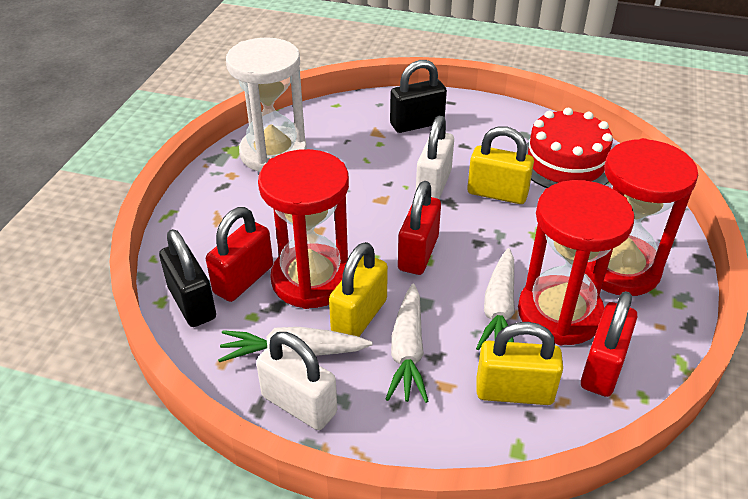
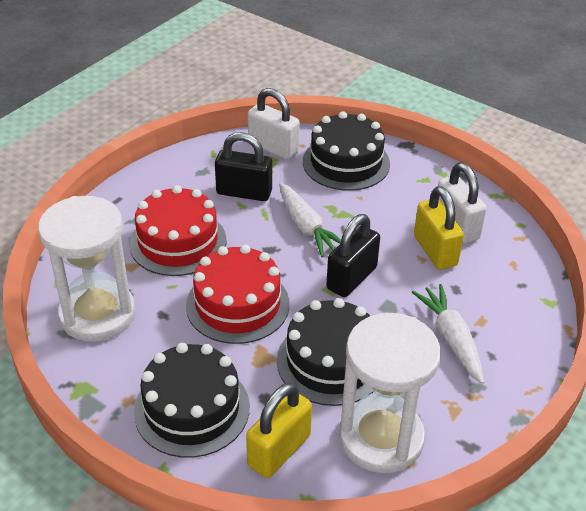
black cake: none = 0 -> [134,343,250,458] [277,298,373,406] [303,111,390,191] = 3
red cake: [526,108,613,188] = 1 -> [129,185,226,276] [186,245,290,344] = 2
red hourglass: [258,149,349,309] [518,180,635,345] [585,138,698,296] = 3 -> none = 0
red padlock: [206,207,273,302] [398,181,441,275] [581,291,637,397] = 3 -> none = 0
white carrot: [218,327,373,362] [386,283,429,403] [476,248,515,350] = 3 -> [279,183,341,257] [412,284,484,384] = 2
white hourglass: [226,37,307,172] = 1 -> [38,196,135,342] [339,313,441,473] = 2
yellow padlock: [329,242,388,337] [467,126,534,204] [477,322,563,405] = 3 -> [246,383,312,478] [414,186,464,270] = 2

